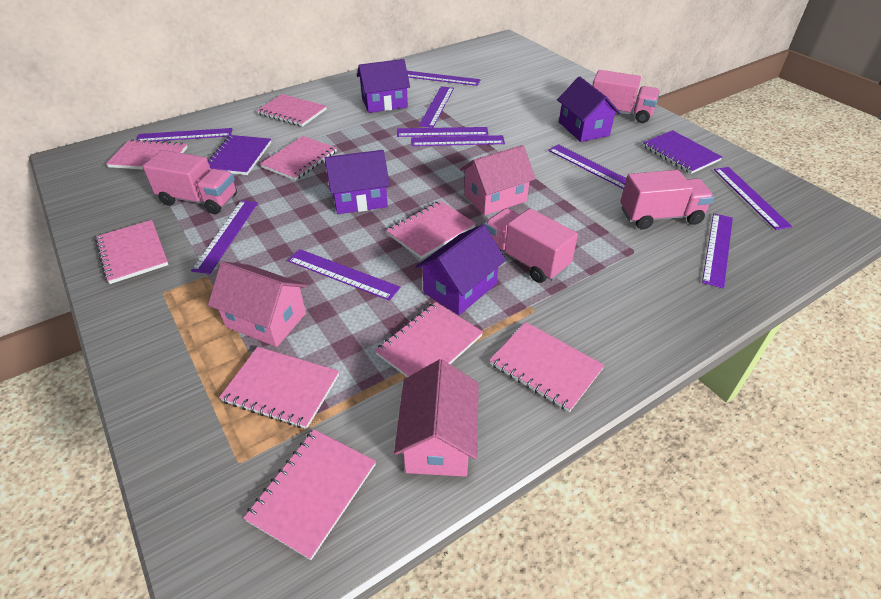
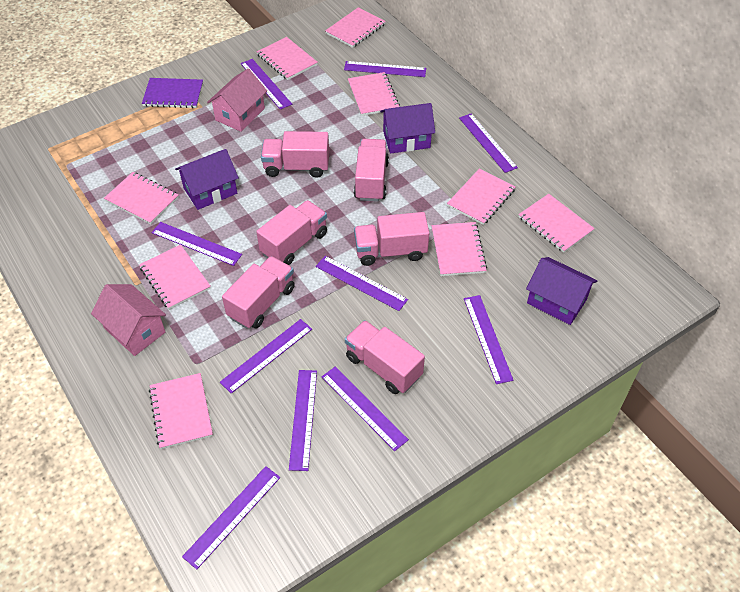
pink house: [208,261,307,347] [394,359,479,477] [460,145,536,215] = 3 -> [91,284,166,356] [207,68,267,132] = 2
pink truck: [143,150,237,214] [484,208,578,283] [593,70,660,123] [620,170,714,230] = 4 -> [222,256,295,329] [256,200,327,265] [261,131,329,178] [345,320,425,394] [354,139,389,202] [354,212,429,266] = 6
purple house: [325,150,390,214] [357,59,410,113] [416,224,506,315] [557,76,620,142] = 4 -> [175,149,239,210] [380,103,435,154] [526,257,597,325] = 3
purple notebook: [208,135,271,175] [643,130,722,174] = 2 -> [142,78,203,108] = 1

